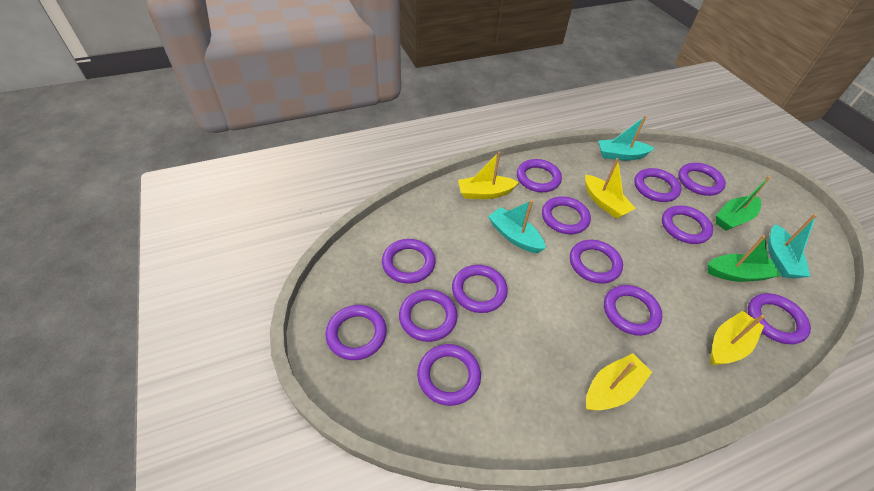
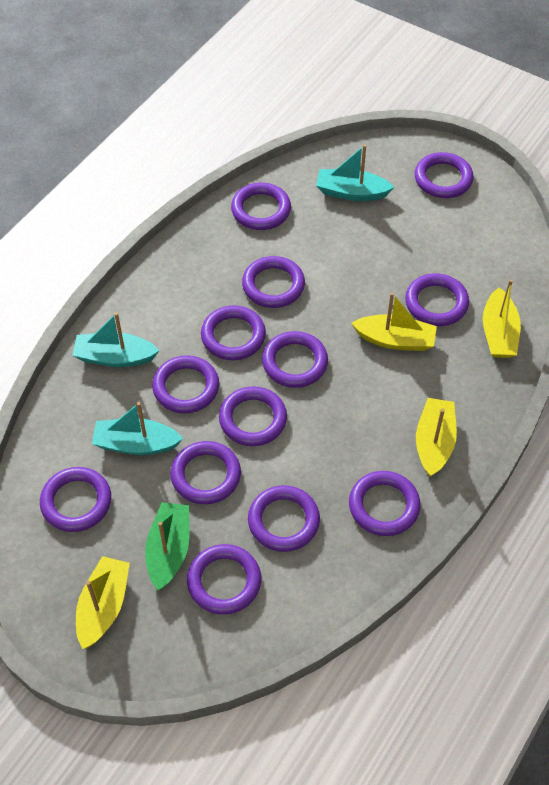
green boat: [708,235,781,282] [716,176,770,231] = 2 -> [145,502,190,590] = 1

